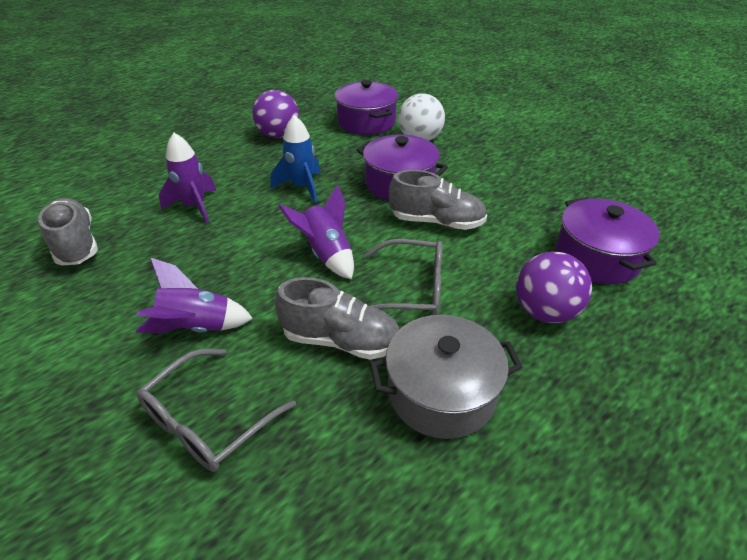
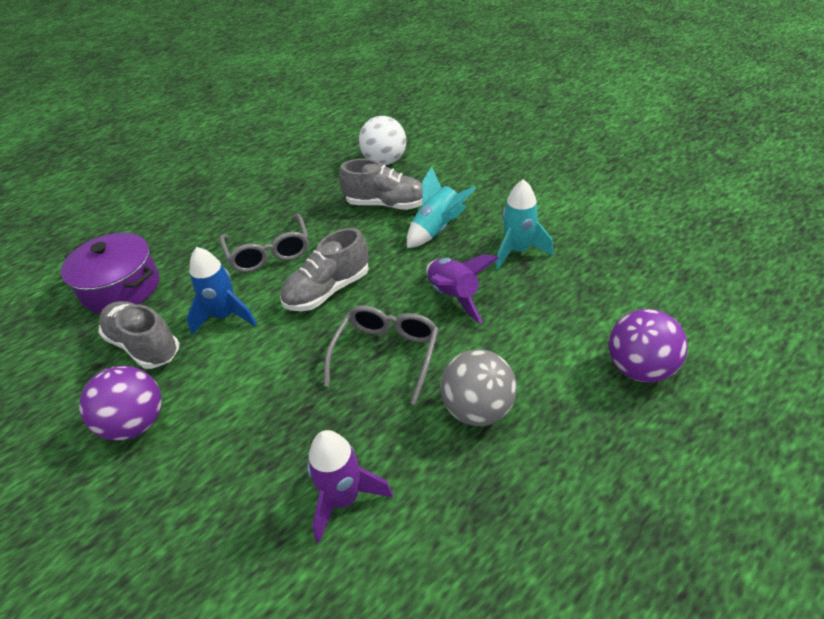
grey ball: none = 0 -> [440,349,517,426] = 1
grey pot: [370,315,523,439] = 1 -> none = 0
purple pot: [335,80,398,135] [357,134,448,201] [555,197,659,284] = 3 -> [61,233,159,314] = 1
purple rocket: [136,258,253,334] [159,133,216,223] [278,185,354,279] = 3 -> [307,430,393,543] [426,254,499,323] = 2
turquoise rocket: none = 0 -> [407,166,476,248] [495,179,553,270] = 2

